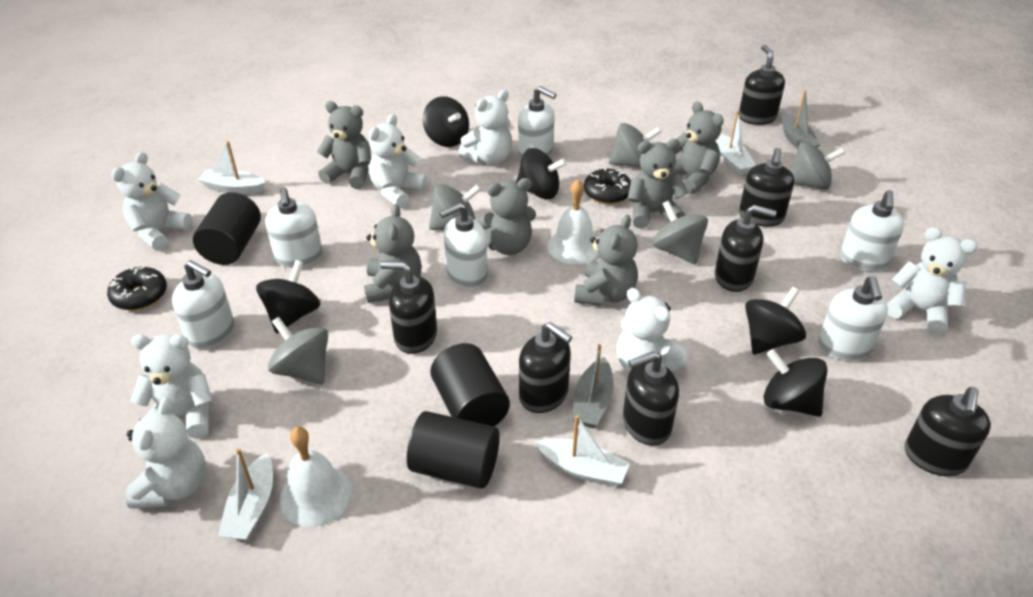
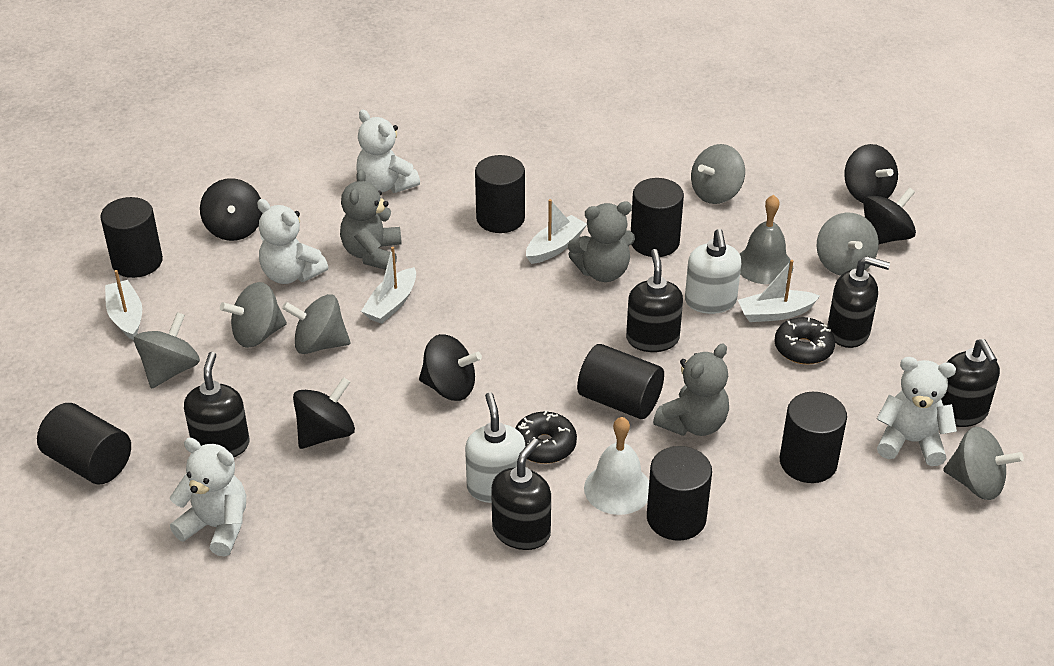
black cylinder: [193,192,261,265] [407,411,500,489] [430,343,510,426] = 3 -> [37,403,131,485] [100,197,163,278] [475,155,525,233] [577,344,664,419] [631,178,684,257] [647,446,712,541] [780,392,847,483] = 7
black soap dispenser: [380,261,437,354] [519,322,572,413] [623,351,679,446] [715,205,777,292] [739,45,785,125] [739,148,794,227] [905,387,991,476] = 7 -> [184,352,249,457] [491,438,551,550] [626,249,683,352] [828,256,890,348] [941,339,1000,427] = 5
grey bell: none = 0 -> [740,195,793,284] = 1
grey boat: [572,344,614,428] [782,90,820,149] = 2 -> none = 0
grey spinning top: [268,317,328,385] [429,184,481,230] [609,123,662,168] [653,200,708,265] [789,142,845,190] = 5 -> [134,312,200,389] [220,282,287,348] [282,294,350,354] [691,144,745,204] [817,213,879,276] [943,427,1024,500] = 6
grey teddy bear: [317,101,371,189] [364,204,422,303] [475,178,536,255] [574,215,638,306] [627,139,688,229] [670,102,724,194] = 6 -> [340,169,402,270] [568,201,635,282] [653,344,729,436] = 3
white bell: [279,427,352,527] [547,179,599,264] = 2 -> [584,417,649,515] = 1
white soap dispenser: [172,260,234,349] [265,187,322,268] [439,203,488,288] [518,86,556,159] [818,276,888,361] [840,190,904,271] = 6 -> [465,392,525,503] [685,229,741,314] = 2
white teddy bear: [111,152,192,251] [126,398,206,508] [130,334,213,438] [369,114,427,208] [458,90,512,164] [616,288,687,373] [887,227,978,334] = 7 -> [170,438,246,557] [257,199,328,284] [356,110,420,193] [877,357,957,466] = 4

